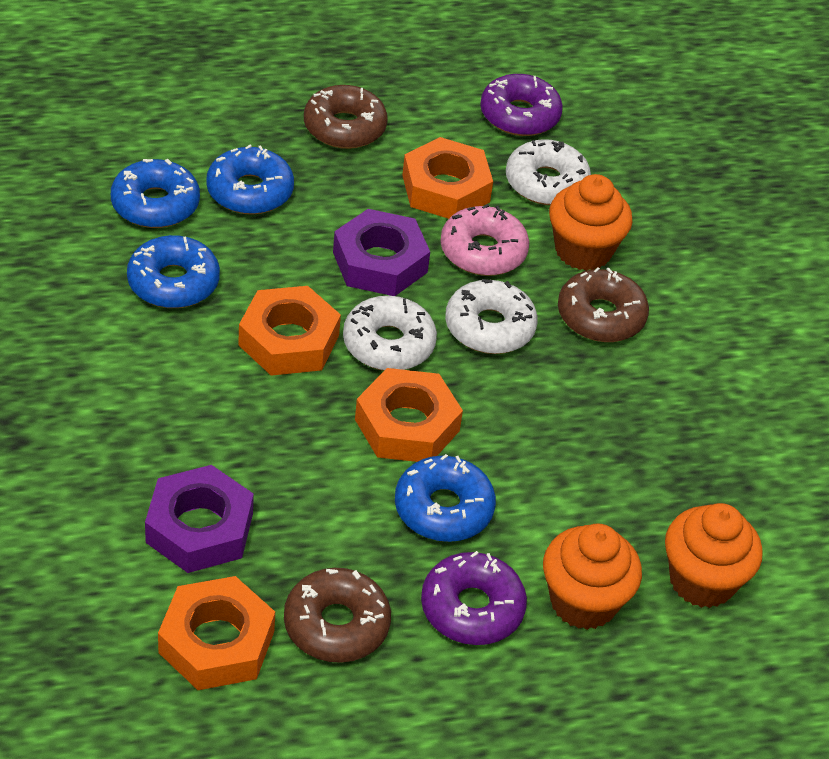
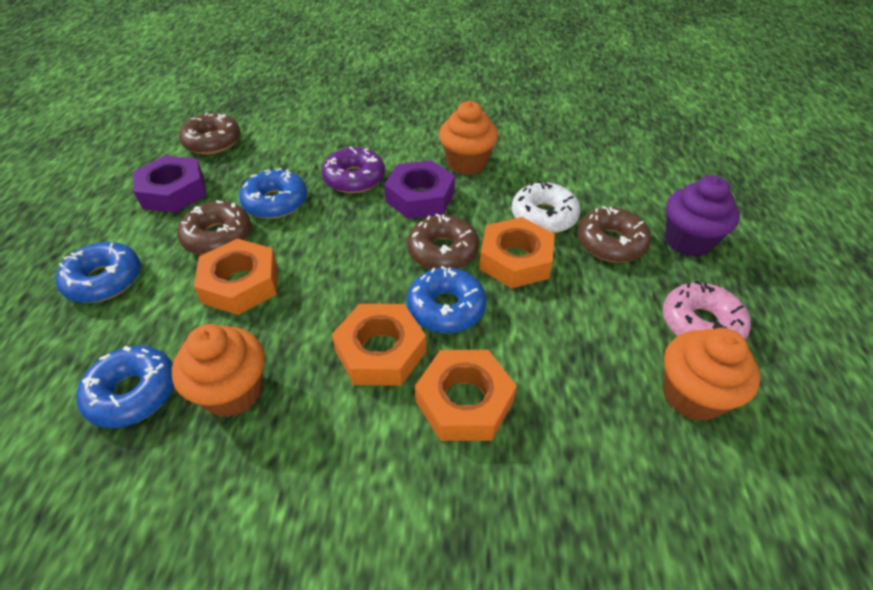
brown donut: [284,568,391,663] [304,85,388,149] [558,267,649,342] = 3 -> [177,200,251,255] [179,112,240,154] [407,213,479,270] [577,206,651,262] = 4
purple cupcake: none = 0 -> [665,175,740,257] = 1
purple donut: [421,551,527,645] [480,74,563,136] = 2 -> [322,147,385,193] = 1
white donut: [343,296,437,371] [445,279,538,354] [506,139,591,205] = 3 -> [512,181,581,233] = 1

